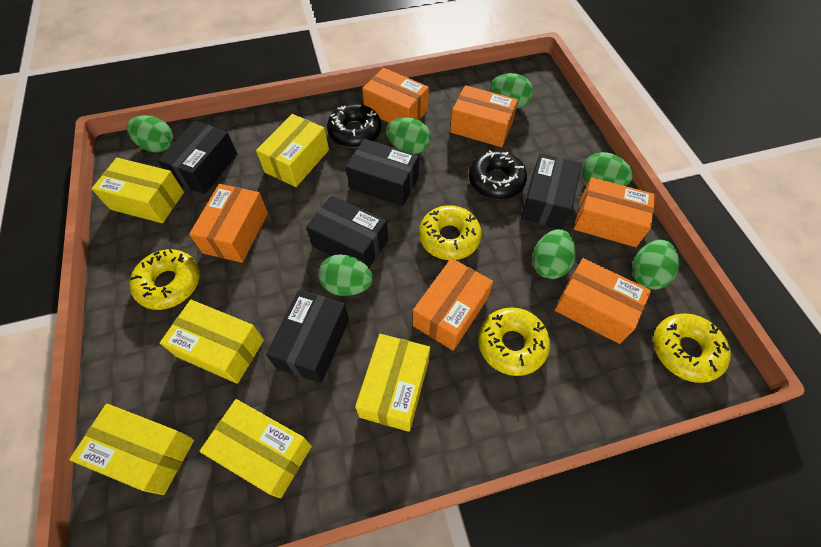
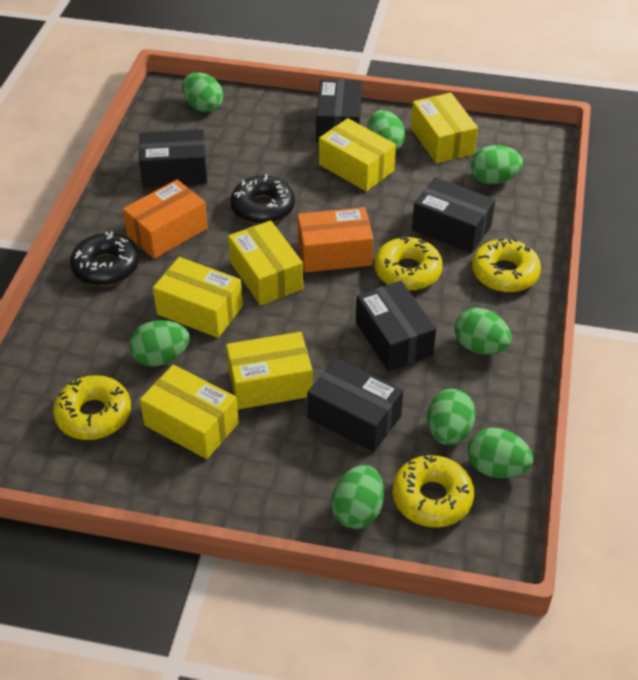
green egg: [127,115,173,153] [318,254,373,296] [386,117,431,154] [490,73,533,109] [532,229,576,279] [582,152,633,186] [632,240,679,290] = 7 -> [129,320,190,367] [182,72,223,113] [331,465,384,529] [367,110,405,151] [427,389,476,445] [455,308,512,355] [467,428,533,478] [471,145,523,184] = 8
orange box: [189,184,268,263] [362,68,429,123] [413,258,493,350] [450,85,518,147] [555,258,651,344] [574,177,656,247] = 6 -> [123,180,208,259] [298,207,374,272] = 2

